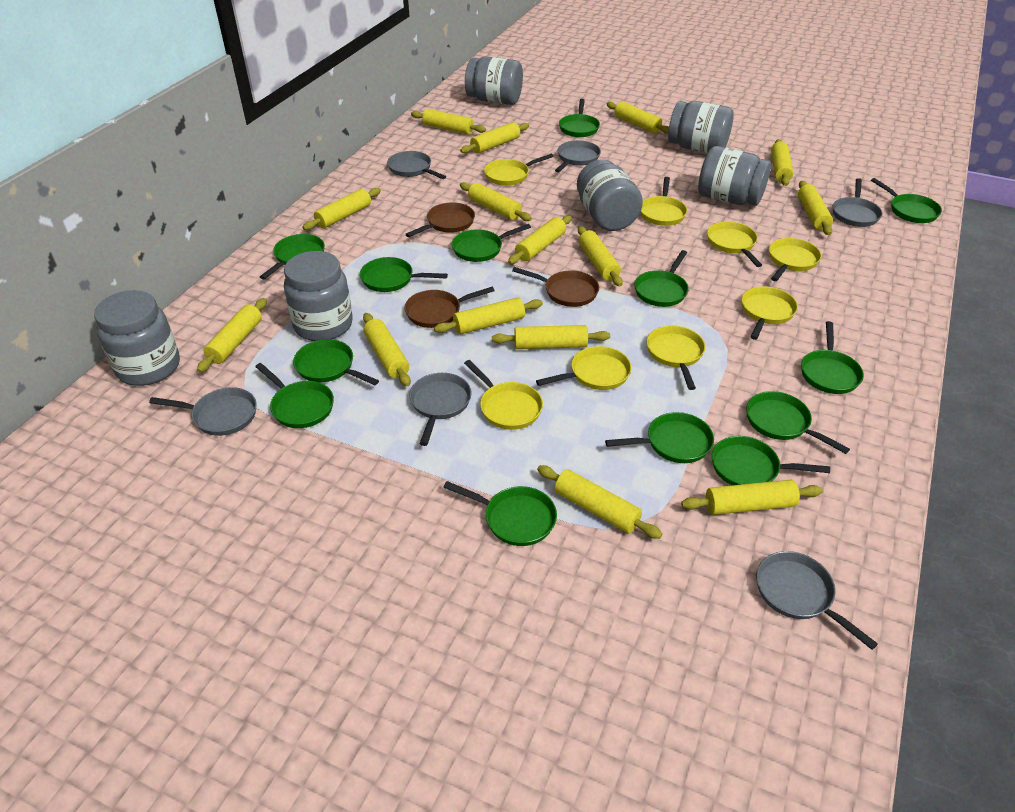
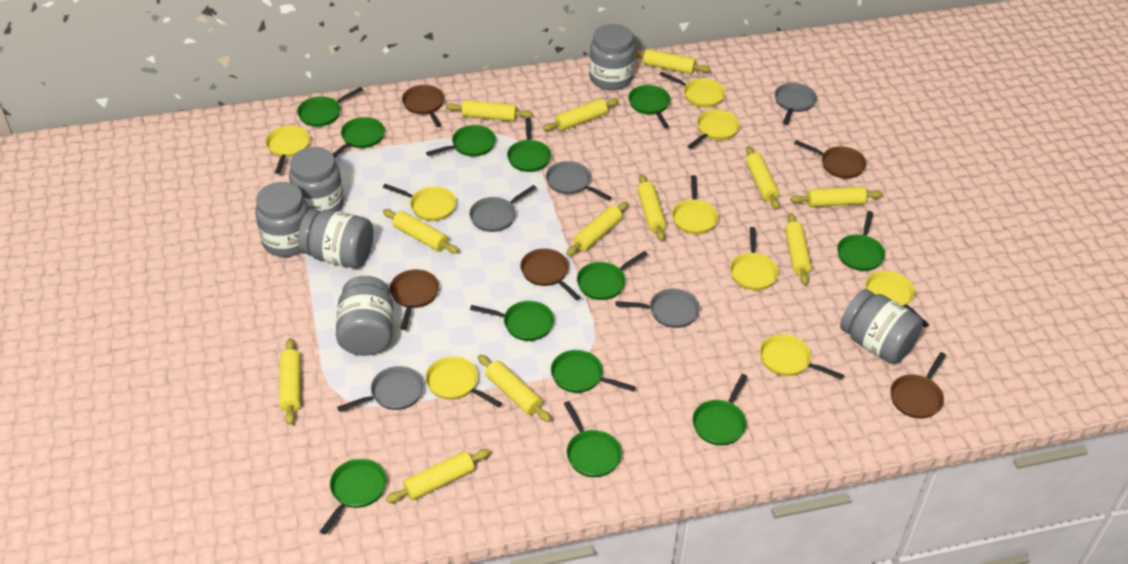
brown pan: [405,202,475,237] [405,287,495,328] [512,267,599,307] = 3 -> [390,269,439,330] [402,85,444,127] [520,248,581,300] [794,140,867,179] [890,352,946,418] = 5
green pan: [255,363,334,428] [260,234,325,279] [293,339,379,385] [360,257,448,292] [444,481,557,546] [452,224,531,262] [559,99,600,137] [605,412,714,463] [634,250,689,307] [712,436,830,485] [746,391,850,454] [801,321,864,394] [871,178,942,223] = 13 -> [297,87,363,127] [320,458,387,535] [333,117,385,158] [426,125,496,157] [470,301,554,341] [507,118,551,172] [551,350,635,393] [564,401,622,477] [577,251,648,300] [628,85,670,128] [692,374,748,445] [837,211,885,271] = 12
grey pan: [149,387,257,436] [387,151,446,179] [409,373,472,446] [555,140,601,172] [756,551,878,650] [833,178,882,227] = 6 -> [337,366,424,412] [469,185,536,232] [546,161,611,200] [616,288,700,328] [775,83,817,125] = 5
yellow pan: [464,360,543,430] [484,154,554,186] [536,346,632,390] [640,177,687,226] [647,326,705,390] [707,222,762,267] [742,286,798,340] [769,238,822,281] = 8 -> [266,126,310,174] [383,184,456,221] [425,356,502,407] [659,72,726,108] [672,175,718,234] [688,110,740,149] [730,227,779,290] [760,334,844,380] [865,271,929,327] = 9
yellow rolling pin: [197,298,267,373] [302,188,381,230] [363,313,411,386] [411,109,486,135] [434,297,543,334] [460,122,529,154] [460,182,532,221] [492,325,610,349] [508,215,572,264] [537,465,662,539] [578,226,623,287] [607,102,669,134] [681,480,823,515] [771,139,793,186] [798,181,833,235] = 15 -> [279,338,301,425] [383,209,459,254] [386,449,490,503] [446,100,533,121] [478,354,551,422] [543,99,619,131] [566,202,628,256] [635,49,710,74] [637,175,666,241] [746,146,780,209] [785,213,812,285] [790,186,883,207] = 12

